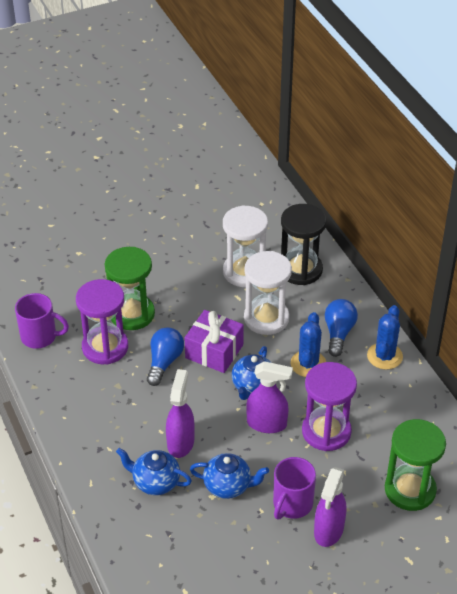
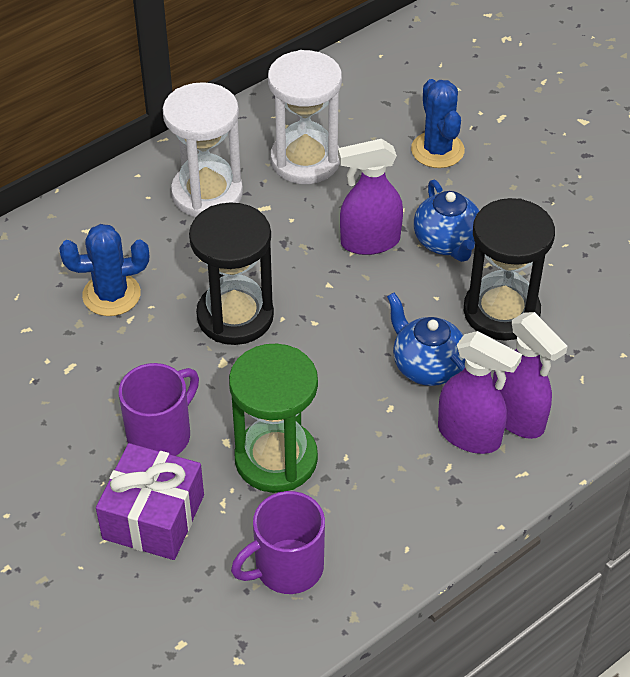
black hourglass: [281,204,327,285] = 1 -> [189,202,274,345] [464,198,555,341] = 2
blue light bulb: [147,327,184,386] [324,299,358,357] = 2 -> none = 0
blue teapot: [116,448,192,495] [190,453,269,499] [232,346,271,400] = 3 -> [387,293,465,386] [414,180,479,262] = 2
green hourglass: [105,247,155,330] [385,419,446,511] = 2 -> [229,344,318,493] = 1
purple hourglass: [76,279,128,364] [302,362,357,451] = 2 -> none = 0

